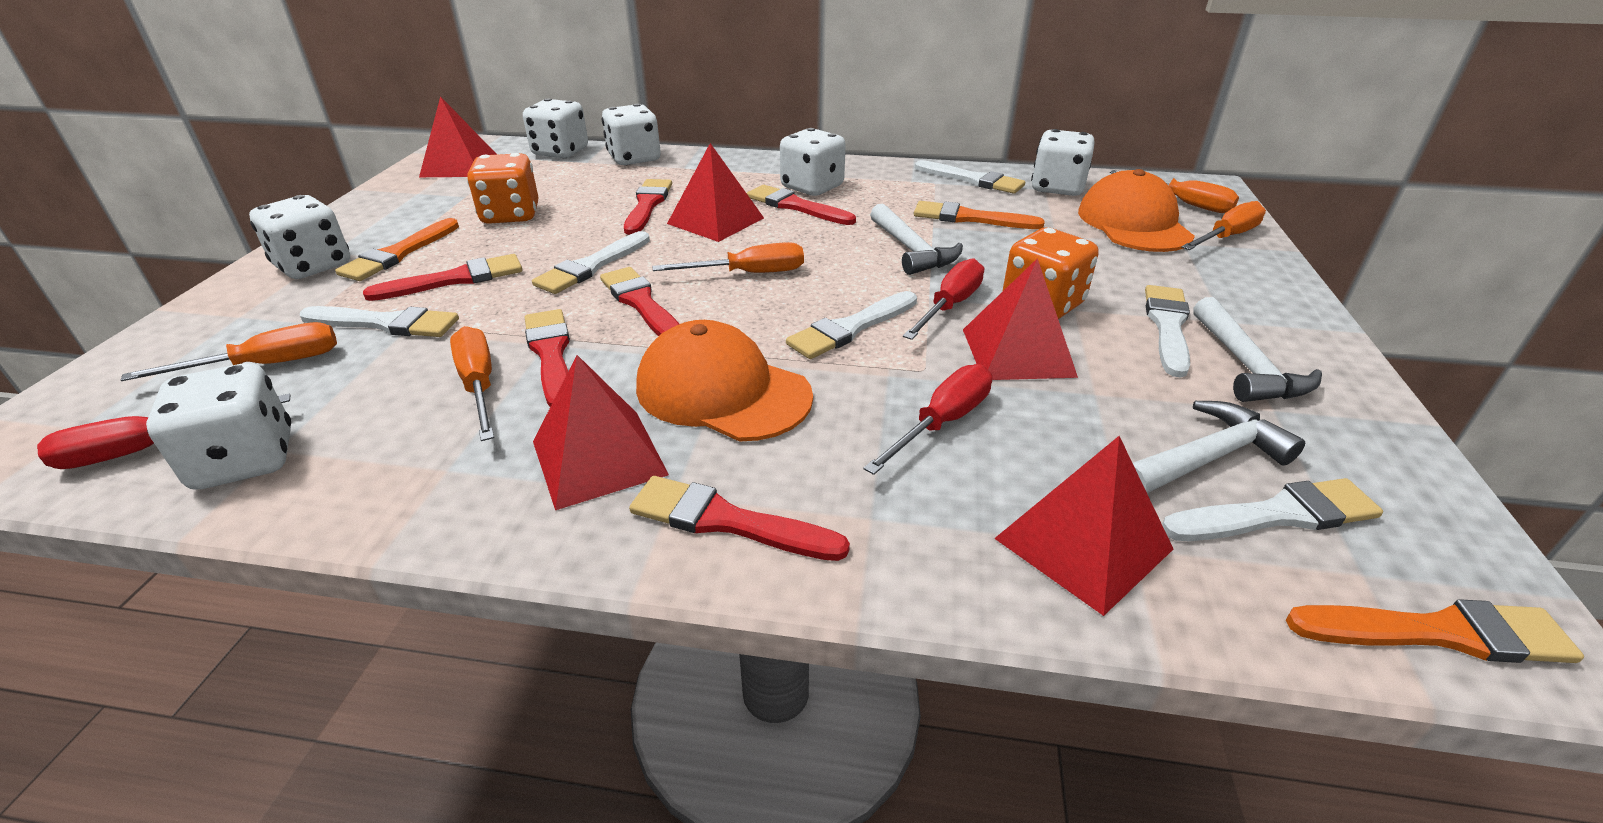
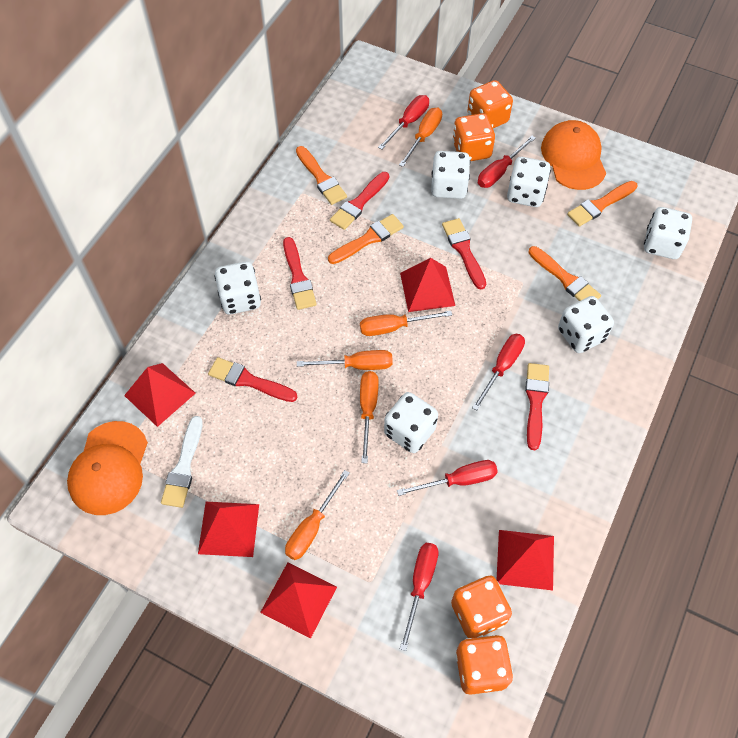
orange brush: [335,218,459,281] [914,201,1045,229] [1286,599,1584,663] = 3 -> [296,146,347,205] [328,214,404,264] [528,246,601,301] [567,181,637,227] = 4
orange dice: [467,153,538,224] [1002,228,1099,319] = 2 -> [451,576,512,638] [452,113,495,161] [456,635,513,695] [467,80,513,128] = 4
red brush: [363,254,522,301] [525,309,570,407] [600,267,679,336] [624,179,672,235] [629,476,850,561] [747,185,856,225] = 6 -> [208,357,297,402] [283,237,317,310] [330,172,389,230] [442,218,486,290] [525,363,549,450] = 5
red screwdriver: [37,394,290,469] [863,364,992,475] [903,258,984,340] = 3 -> [378,95,429,150] [397,460,498,496] [400,543,439,651] [472,334,525,410] [478,136,536,188] = 5
white brush: [300,306,459,337] [532,231,650,294] [786,291,917,359] [915,160,1025,194] [1145,285,1190,378] [1162,478,1383,541] = 6 -> [161,416,203,508] = 1
white hammer: [870,203,963,275] [1133,401,1305,493] [1193,297,1322,402] = 3 -> none = 0

